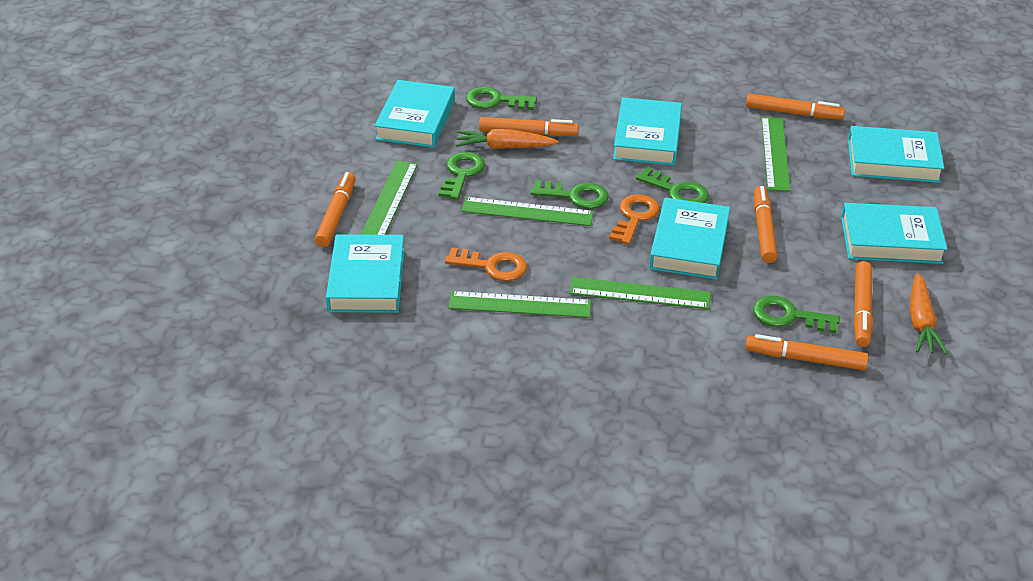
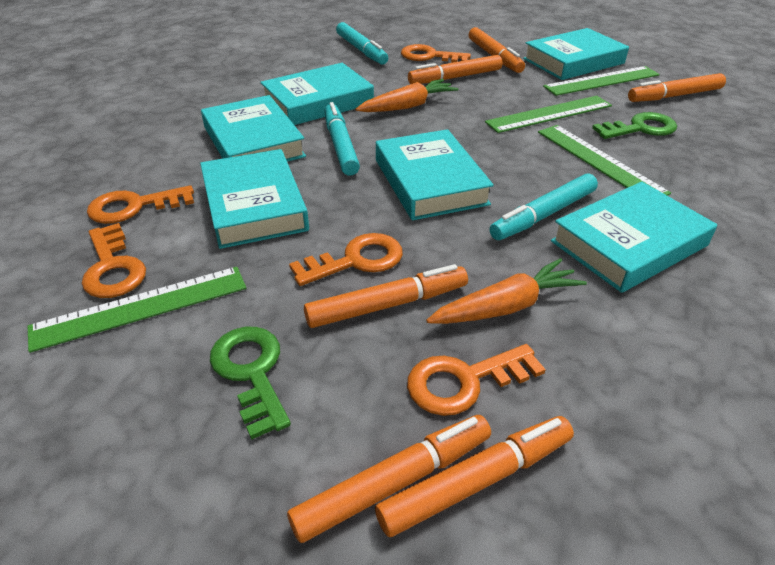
green key: [438,152,485,200] [466,87,537,110] [531,180,609,209] [636,167,709,203] [753,296,840,333] = 5 -> [210,327,291,440] [592,112,677,139] = 2
green ruler: [361,161,418,235] [449,291,591,318] [461,197,594,226] [569,277,711,309] [761,117,790,191] = 5 -> [28,267,246,353] [485,96,612,133] [538,125,671,196] [543,66,660,96] = 4
orange key: [445,247,527,281] [609,194,660,245] = 2 -> [82,223,146,298] [87,185,194,224] [289,233,403,286] [401,44,471,63] [407,344,546,416] = 5
turquoise marker: none = 0 -> [324,102,360,176] [336,22,388,65] [489,174,598,240] = 3

